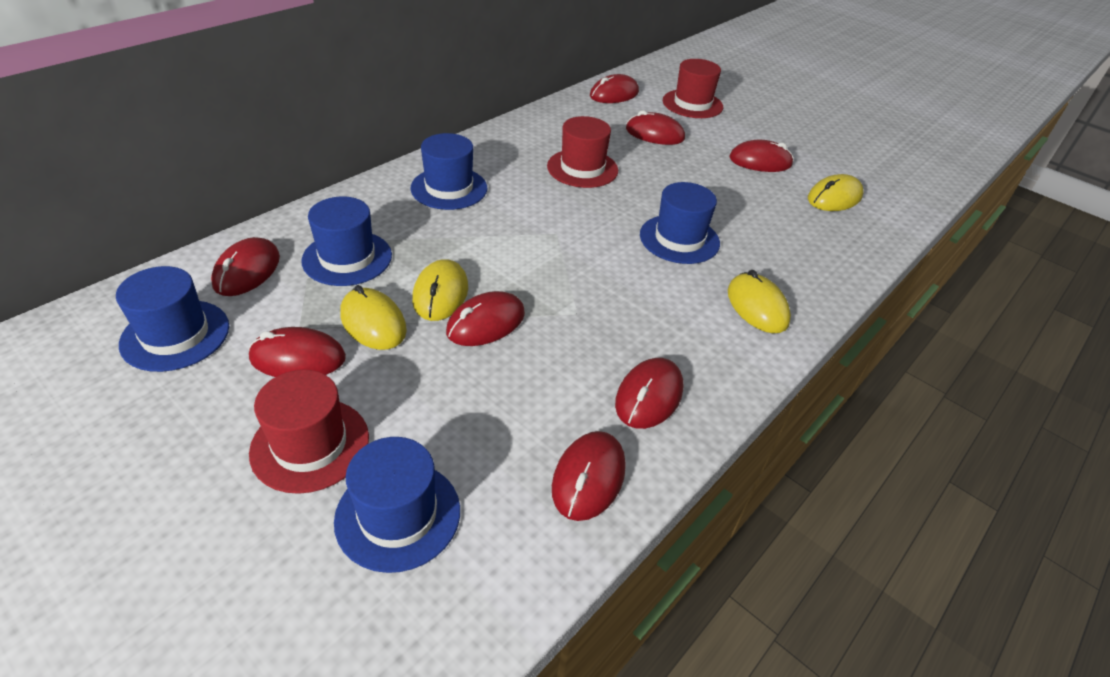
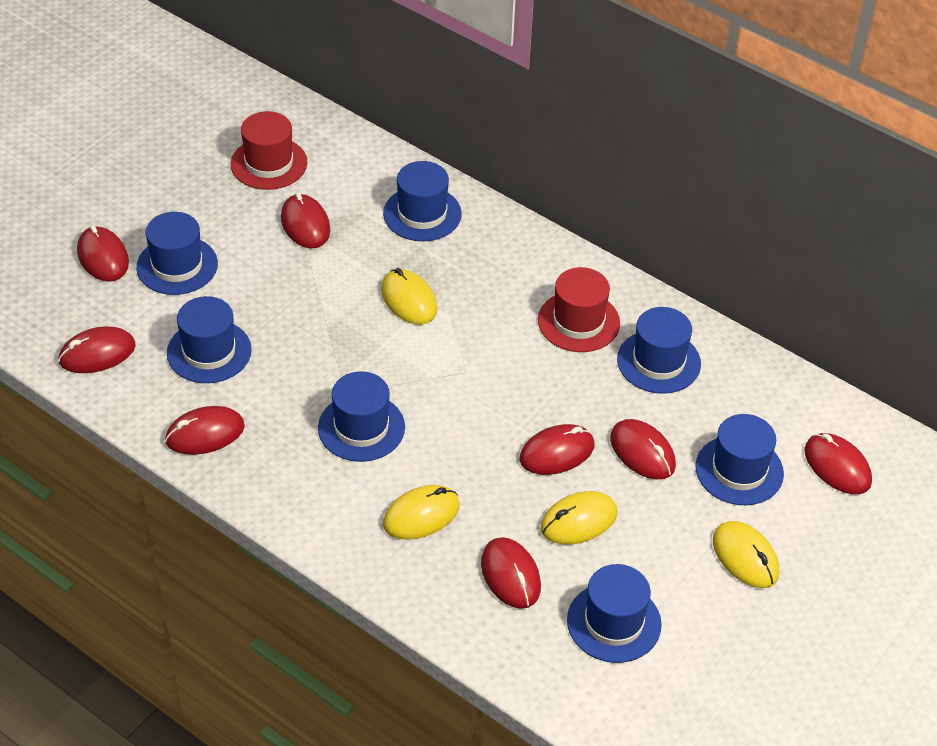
blue hat: [116,266,229,372] [301,196,392,286] [334,437,460,573] [411,133,487,210] [640,182,720,264] = 5 -> [136,212,218,295] [167,296,252,383] [318,371,405,462] [383,161,462,241] [567,564,662,663] [617,307,701,394] [695,414,784,505] = 7
red hat: [249,370,369,494] [547,116,618,188] [663,59,723,118] = 3 -> [231,111,307,190] [538,267,620,352] = 2

